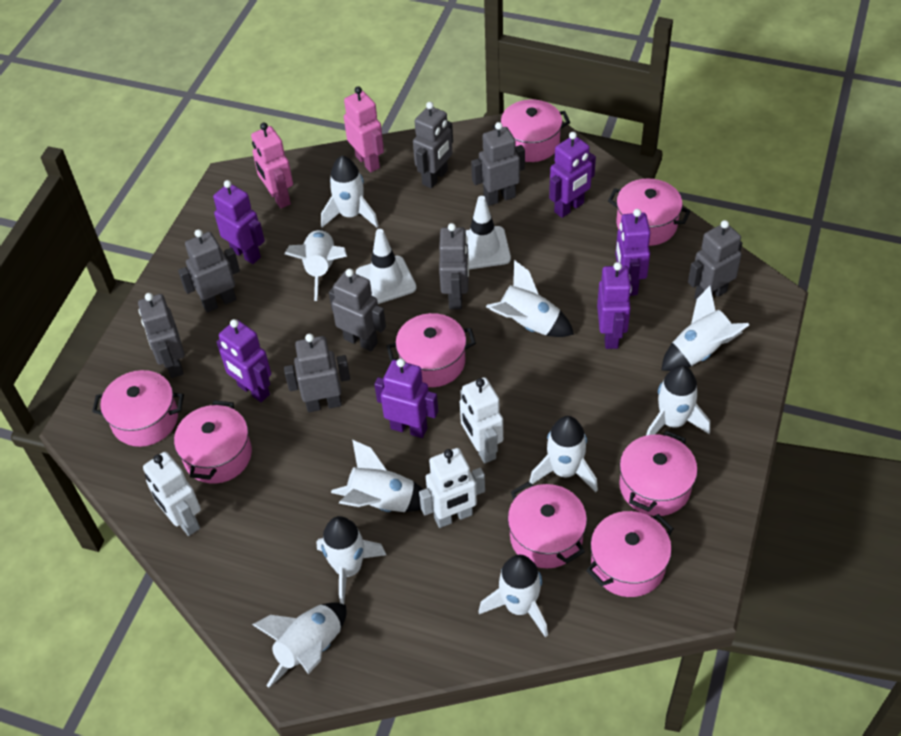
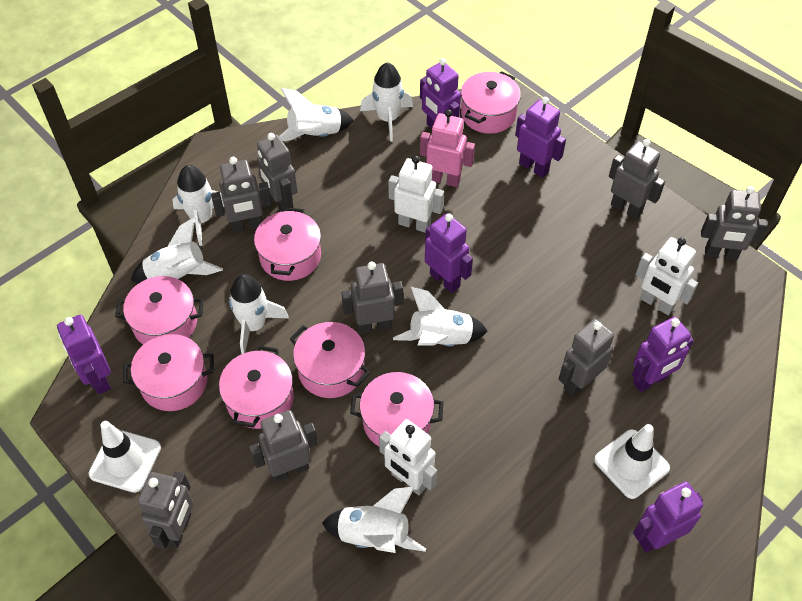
pink pot: [92,370,184,447] [174,400,252,484] [387,313,476,387] [493,100,570,162] [508,481,587,568] [586,511,674,597] [608,178,691,246] [619,431,698,516] = 8 -> [115,276,204,345] [123,334,214,411] [219,345,294,429] [254,207,321,281] [290,322,370,398] [350,372,444,446] [461,71,521,134] = 7
pink robot: [251,123,293,208] [344,86,384,172] = 2 -> [420,109,475,187] = 1
white rocket: [252,602,346,688] [285,230,347,301] [316,516,386,604] [321,156,379,228] [331,439,423,512] [479,555,548,637] [486,260,574,337] [529,416,598,492] [646,365,710,436] [662,286,749,371] = 10 -> [131,217,223,284] [172,165,224,246] [229,274,289,354] [279,88,354,141] [322,487,426,553] [360,62,413,142] [393,287,488,346] = 7

